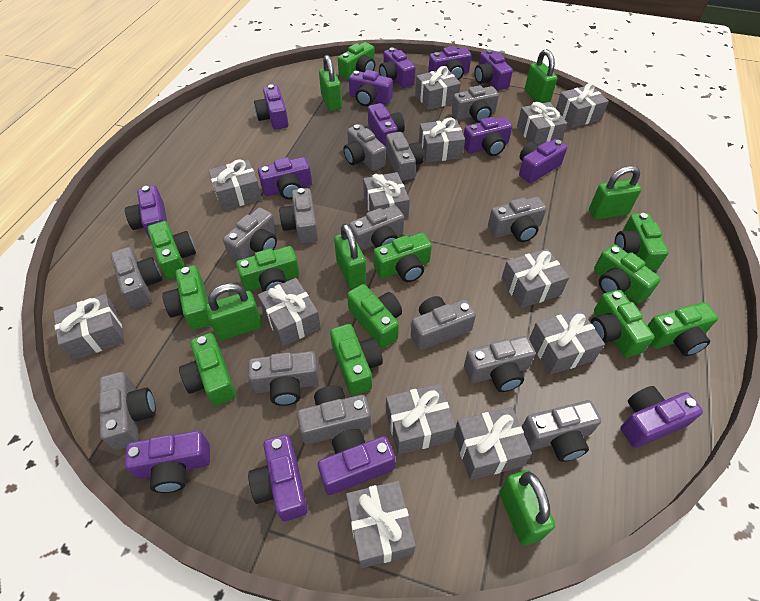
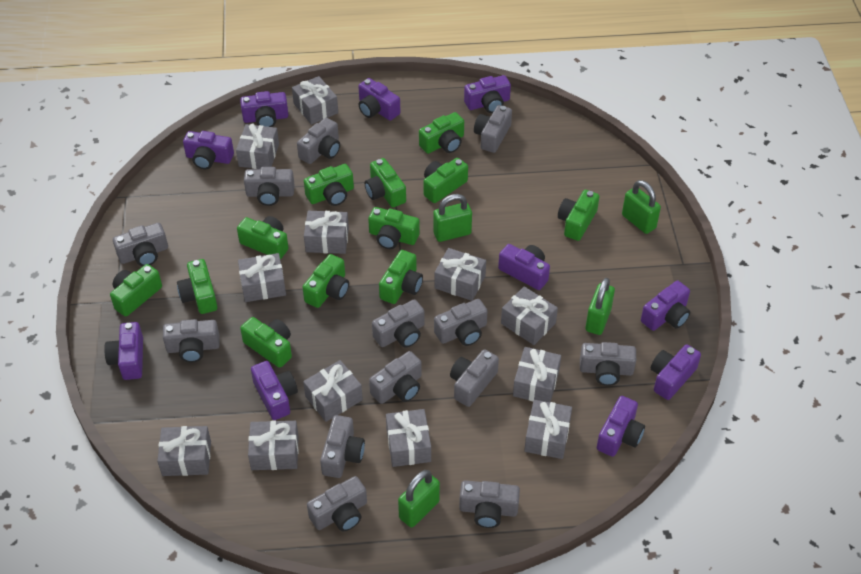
green padlock: [206,283,262,341] [319,55,342,111] [334,224,366,289] [499,470,555,545] [525,49,557,103] [589,166,641,220] = 6 -> [398,470,440,527] [433,194,472,242] [586,278,615,335] [622,180,661,234] = 4
grey camera: [99,372,156,450] [110,247,162,309] [223,207,277,261] [248,351,319,406] [279,188,318,244] [297,385,371,445] [343,124,386,171] [349,205,404,251] [386,132,424,181] [411,296,476,350] [452,85,499,123] [464,336,536,392] [488,197,546,242] [522,400,601,462] = 14 -> [113,223,168,266] [163,319,220,362] [244,167,295,206] [297,118,340,164] [307,476,367,532] [320,415,365,478] [369,351,422,404] [372,299,425,348] [434,299,488,346] [450,349,499,407] [459,480,520,528] [474,105,512,153] [580,342,636,386] = 13
grey gift: [53,294,125,361] [208,159,262,211] [258,278,321,346] [346,481,416,568] [363,172,410,219] [386,384,456,455] [415,66,461,110] [419,117,465,163] [454,407,532,480] [501,249,569,308] [517,102,567,145] [529,309,605,375] [556,83,609,128] = 13 -> [157,426,211,476] [236,124,279,169] [238,253,286,302] [248,420,299,470] [292,76,338,125] [303,360,363,422] [304,211,349,254] [386,409,431,467] [434,248,486,301] [501,286,558,345] [513,347,561,402] [524,400,572,459] = 12
purple camera: [125,185,167,240] [125,431,210,493] [248,434,308,521] [254,85,288,130] [258,157,312,199] [318,429,395,495] [349,70,393,106] [368,103,405,147] [379,48,415,88] [428,46,471,80] [464,117,512,156] [474,49,513,91] [519,139,567,183] [620,386,703,448] = 14 -> [104,322,143,380] [183,131,234,169] [240,91,288,127] [251,361,298,420] [358,78,400,121] [464,75,511,113] [498,244,550,290] [597,396,645,457] [641,281,690,331] [651,344,701,400] = 10

